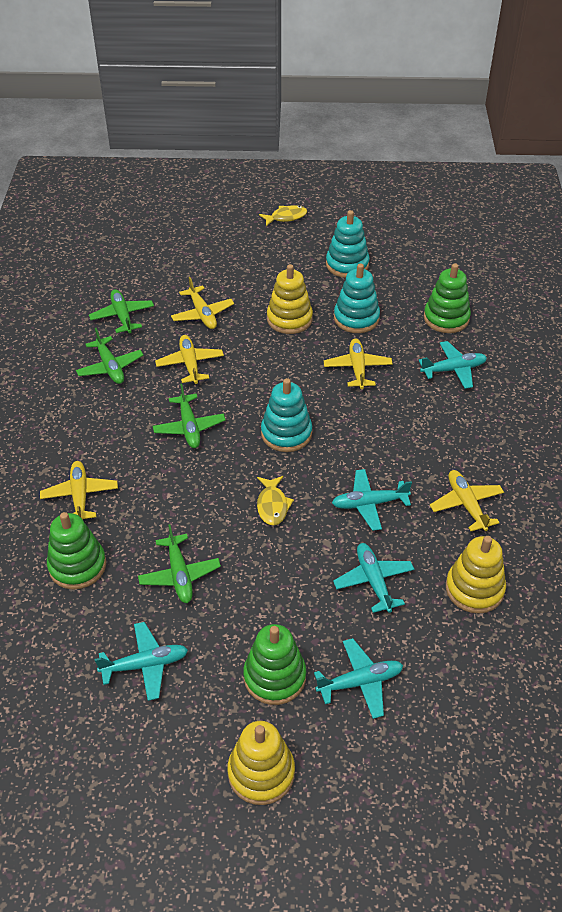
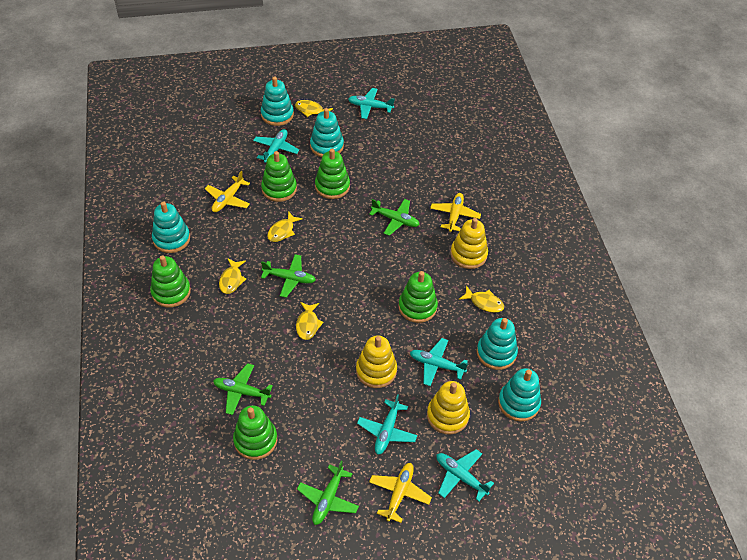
green stacking toy: [47,512,106,590] [243,624,306,705] [424,263,471,333] = 3 -> [150,255,191,308] [233,405,277,460] [261,151,297,202] [315,149,350,199] [398,271,438,323] = 5
turquoise stacking toy: [261,378,312,452] [326,210,370,278] [334,263,380,333] = 3 -> [152,201,190,253] [261,76,294,126] [310,108,344,157] [477,318,518,370] [498,368,541,421] = 5
yellow fish: [257,476,294,525] [259,205,307,226] = 2 -> [219,258,247,294] [267,211,303,242] [295,100,333,117] [296,302,324,340] [459,286,504,313] = 5
yellow plane: [40,461,118,520] [155,335,224,384] [171,277,234,329] [324,339,393,389] [430,470,504,531] = 5 -> [205,171,250,212] [369,463,432,523] [430,193,481,232] = 3

